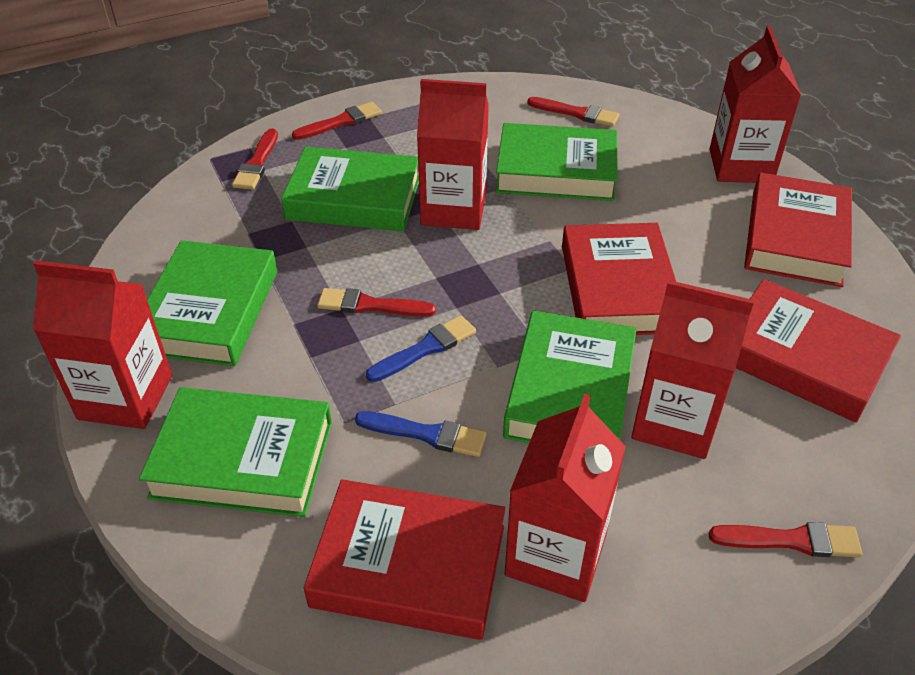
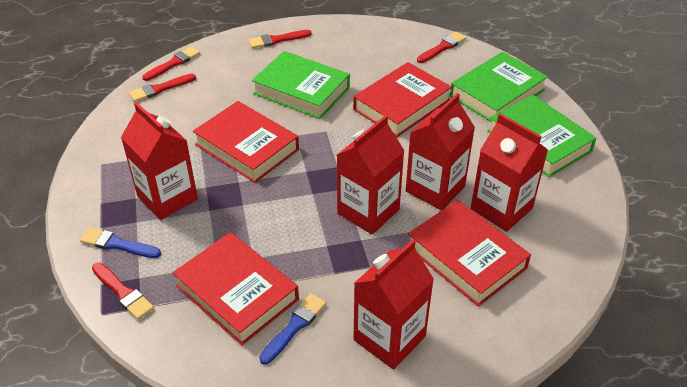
green book: [139,387,332,517] [147,240,277,366] [281,147,419,231] [496,123,618,201] [503,311,636,443] = 5 -> [252,51,350,119] [450,52,548,122] [487,95,596,177] = 3

